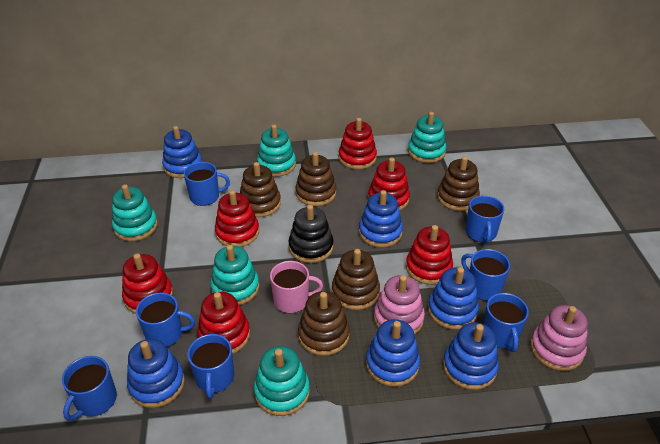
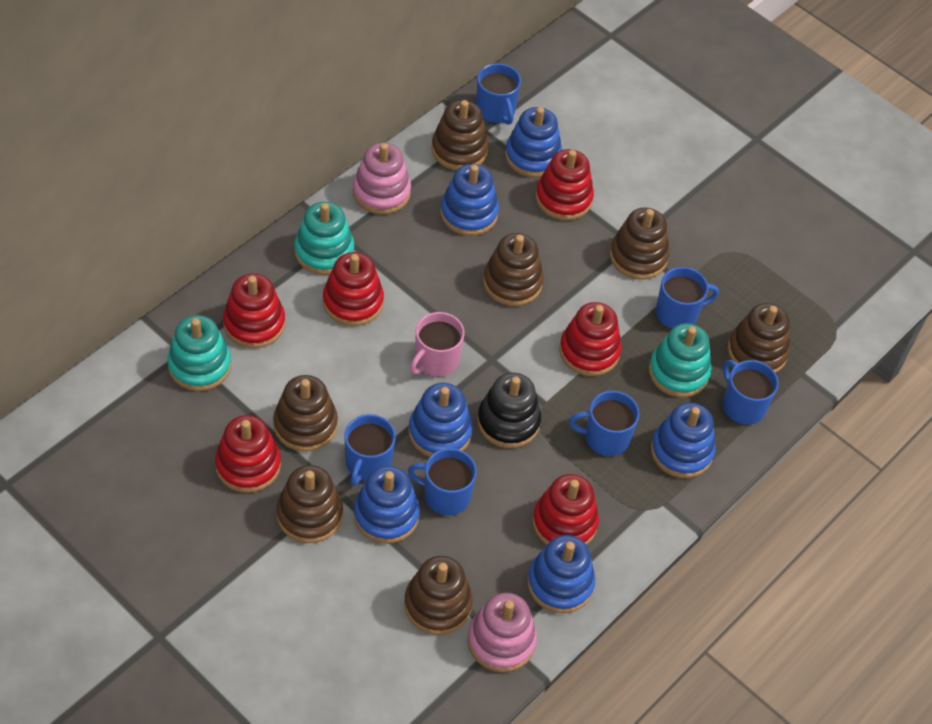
blue mug: [62,356,117,421] [136,293,195,347] [184,162,230,206] [188,334,234,399] [461,249,510,301] [466,195,504,244] [483,293,529,352] = 7 -> [344,414,396,486] [408,448,477,515] [476,63,521,125] [569,391,640,456] [656,267,719,329] [723,360,779,425] = 6
brown stacking toy: [240,162,281,217] [295,152,336,206] [298,291,350,356] [332,249,380,310] [437,156,480,211] = 5 -> [273,375,338,452] [276,465,343,543] [404,556,473,635] [432,100,489,170] [483,233,544,306] [610,208,670,280] [728,303,790,373] = 7
turquoise stacking toy: [112,184,158,241] [210,245,259,305] [254,346,310,416] [257,124,296,177] [408,112,446,163] = 5 -> [167,315,231,391] [294,202,354,275] [649,323,712,397] = 3

